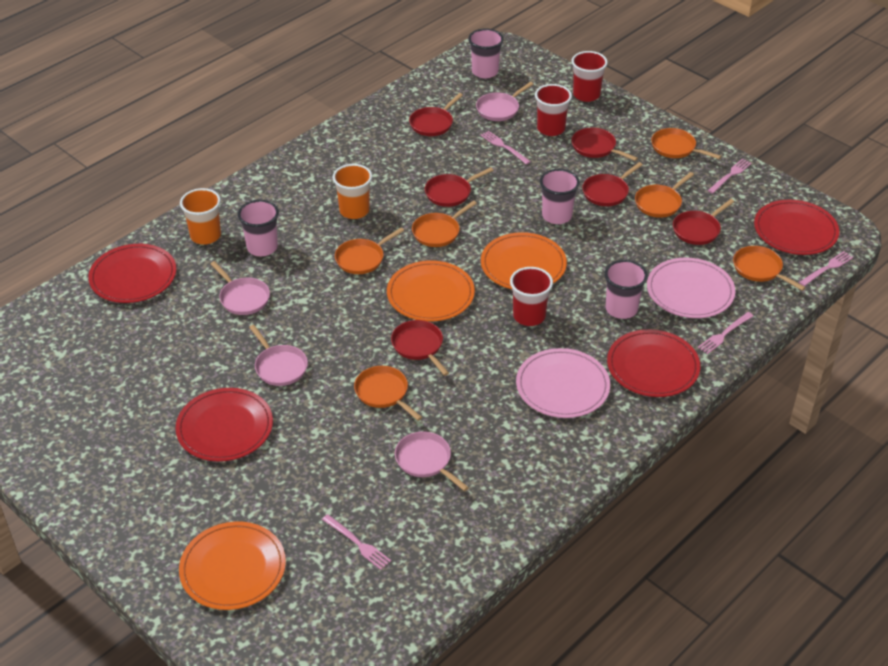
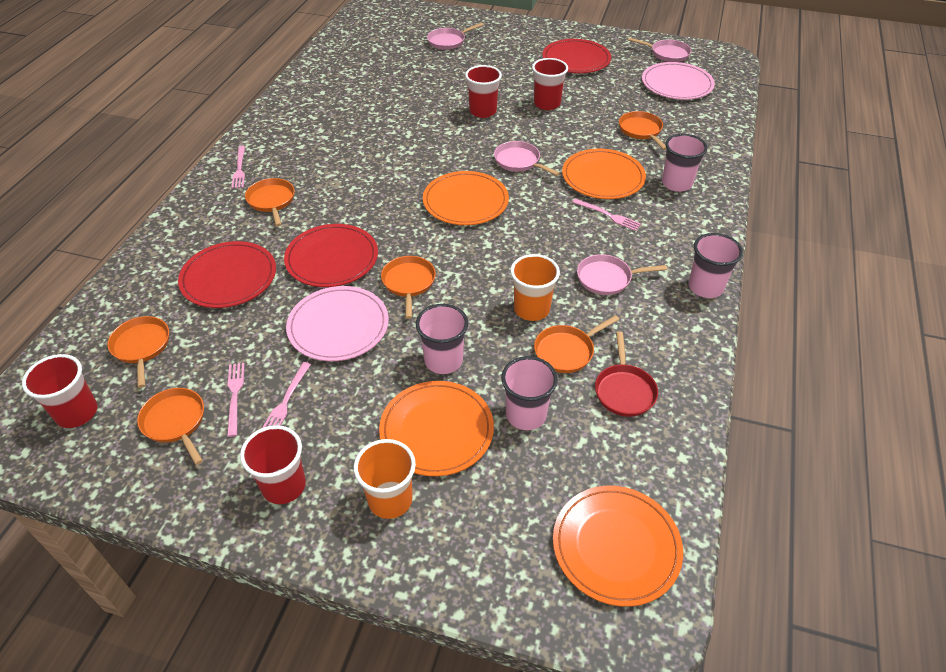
orange plate: [179,522,286,610] [387,260,475,322] [481,232,567,289] = 3 -> [379,381,494,476] [423,171,509,225] [553,486,683,607] [562,149,646,199] = 4
pink fork: [322,514,391,570] [481,131,531,165] [698,312,754,354] [708,159,752,194] [799,251,853,286] = 5 -> [227,363,245,437] [231,146,245,188] [262,362,311,428] [572,198,641,231] = 4
red cup: [510,267,553,326] [535,84,572,136] [572,51,608,102] = 3 -> [22,354,98,428] [240,425,306,504] [465,65,502,118] [532,58,568,110] = 4
red pan: [391,320,449,376] [409,93,463,136] [425,167,493,207] [572,128,638,161] [582,162,643,206] [673,199,734,245] = 6 -> [595,332,658,417] = 1
red plate: [88,244,176,303] [175,388,273,461] [607,329,700,397] [754,200,839,255] = 4 -> [178,241,276,308] [284,224,378,287] [543,39,611,73] = 3

